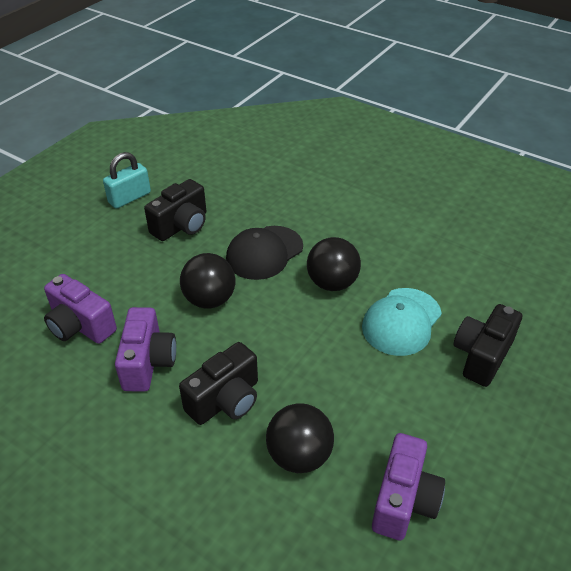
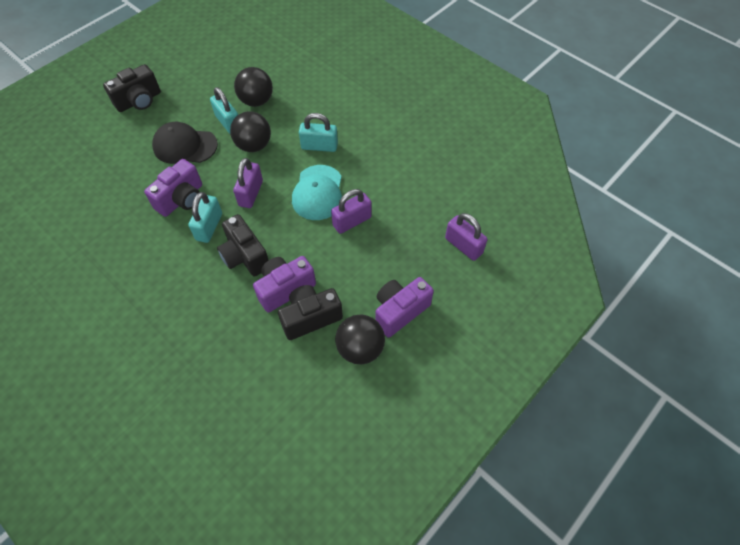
purple padlock: none = 0 -> [233,158,263,208] [331,189,372,234] [445,213,488,261] = 3
turquoise padlock: [103,152,151,209] = 1 -> [188,192,222,243] [210,87,238,134] [299,113,338,152] = 3

